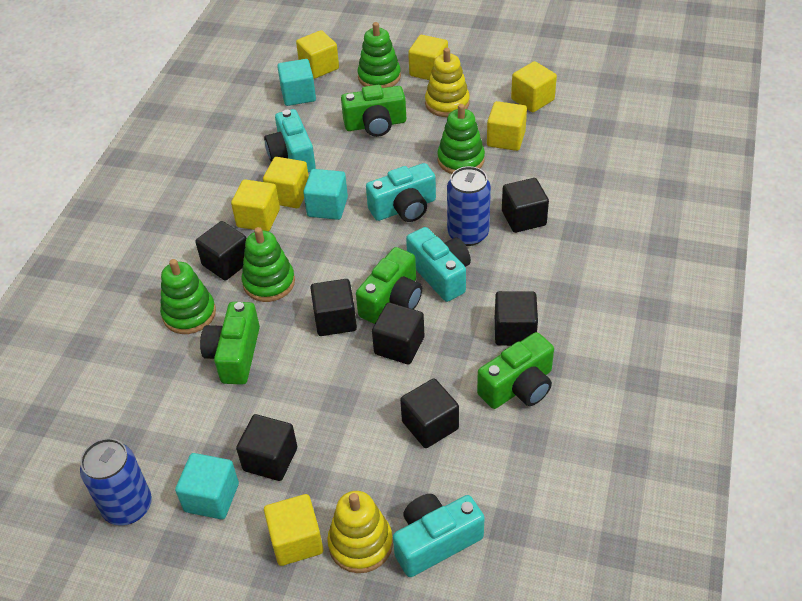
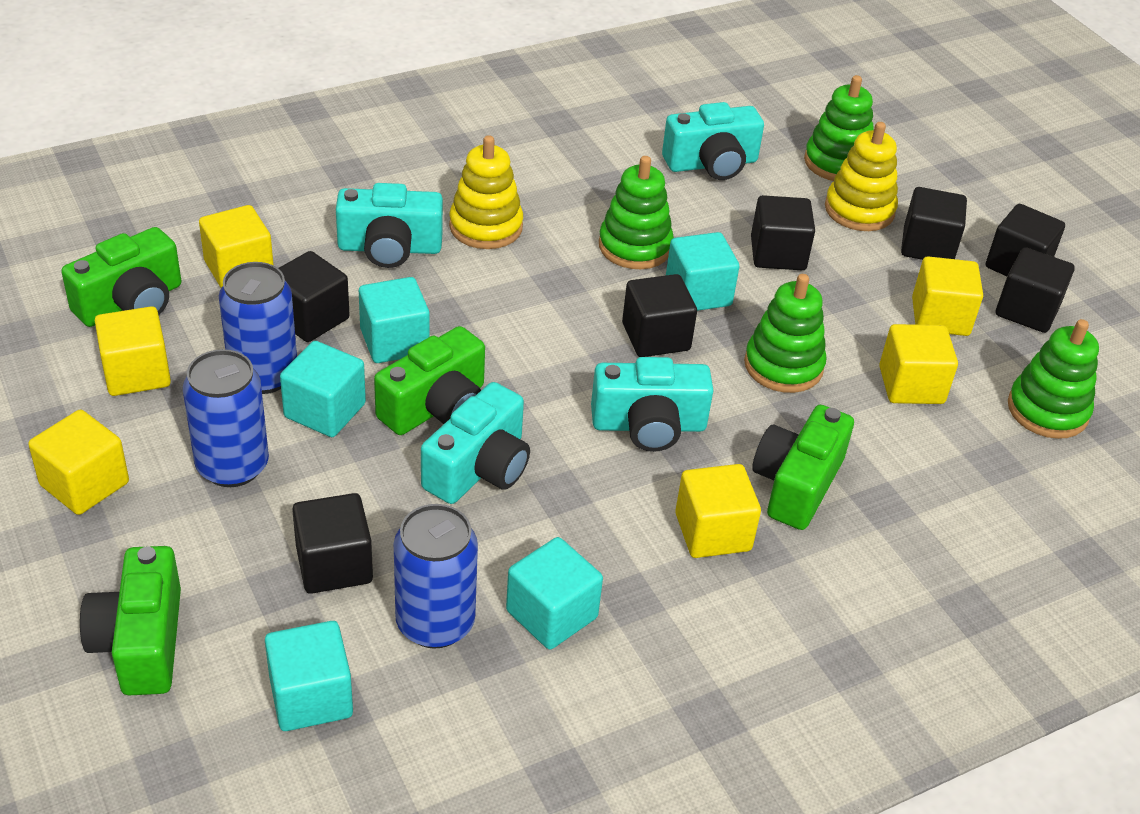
blue can: [80,438,152,526] [447,166,491,246] = 2 -> [183,349,269,487] [219,262,297,394] [394,504,478,649] = 3
turquoise cube: [175,453,239,520] [277,59,316,106] [303,169,348,220] = 3 -> [265,621,353,731] [280,341,366,437] [359,277,430,363] [506,537,603,649] [666,232,739,311] = 5
yellow cube: [231,179,280,231] [263,157,309,208] [264,494,323,566] [296,30,339,79] [408,35,448,80] [487,101,527,151] [511,61,557,112] = 7 -> [28,410,129,515] [95,306,171,396] [199,205,273,288] [675,464,761,558] [879,324,958,404] [912,256,983,336] = 6

